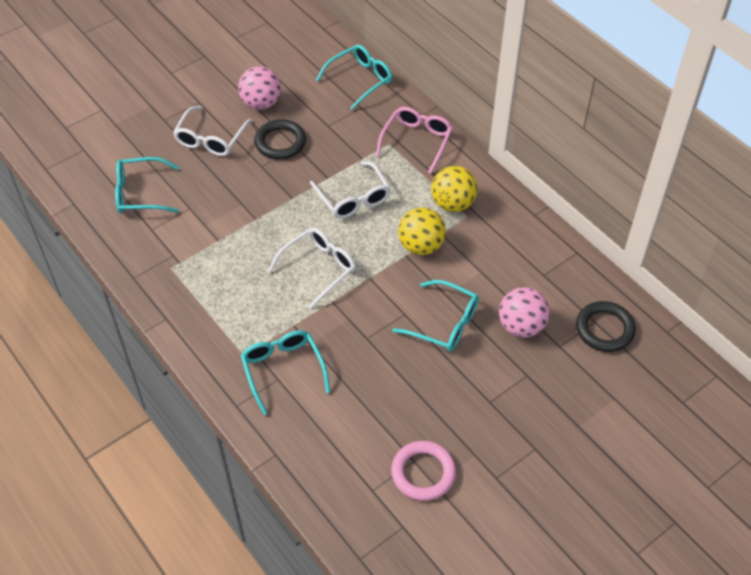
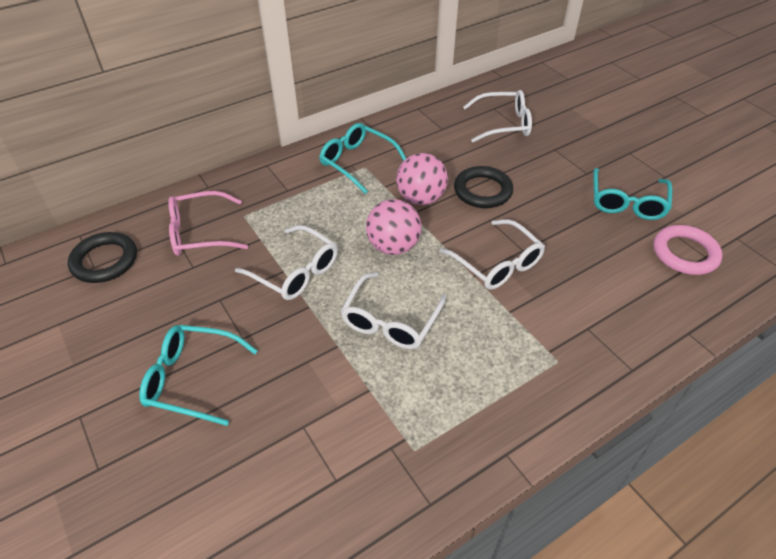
turquoise glasses: [115,157,179,213] [241,330,330,415] [316,44,392,110] [392,280,479,352] = 4 -> [139,325,257,426] [319,123,406,194] [593,168,672,220] = 3
white glasses: [173,106,252,156] [268,228,356,309] [310,161,391,219] = 3 -> [235,225,338,300] [341,272,446,349] [440,219,545,290] [463,90,532,142] = 4
yellow ball: [398,208,446,255] [431,166,478,212] = 2 -> none = 0

